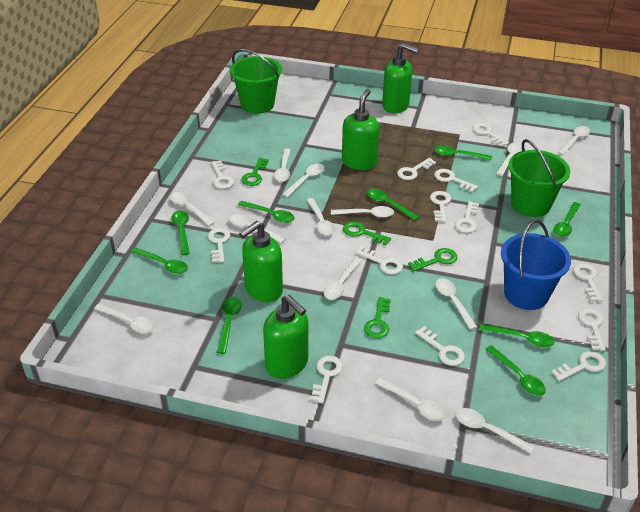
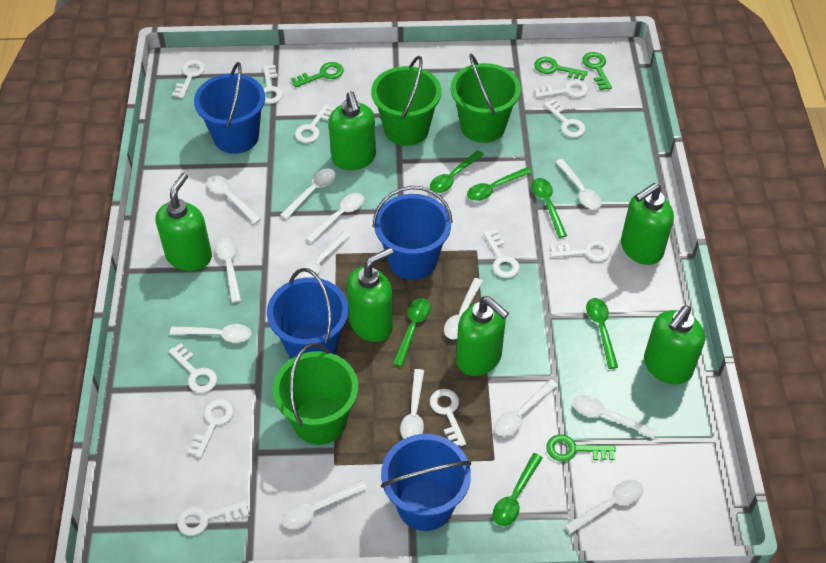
blue bucket: [501,219,571,310] = 1 -> [194,62,265,154] [267,268,349,359] [373,186,453,280] [381,434,471,531] = 4
green bucket: [230,49,282,114] [508,139,570,217] = 2 -> [273,343,358,445] [371,56,441,146] [451,54,521,143] = 3
green soap dispenser: [239,221,283,302] [263,295,308,379] [342,89,380,170] [382,43,419,113] = 4 -> [156,173,212,271] [328,91,376,170] [347,247,393,342] [456,296,509,376] [621,183,674,265] [644,306,705,384] = 6
green spoon: [131,247,188,274] [171,210,190,255] [217,297,242,354] [238,201,294,223] [367,189,419,221] [434,146,492,160] [479,324,554,347] [485,345,546,396] [553,202,581,237] = 9 -> [393,298,431,367] [430,150,484,193] [467,167,532,201] [493,453,543,526] [532,178,567,238] [586,298,618,369] = 6
white key: [208,228,230,263] [211,160,234,189] [310,356,343,403] [355,246,403,274] [397,158,436,180] [415,326,465,366] [430,191,451,222] [434,169,478,192] [455,201,479,233] [473,123,509,147] [551,351,606,381] [573,263,603,302] [578,308,606,351] = 13 -> [169,343,217,393] [172,60,205,98] [177,501,249,536] [187,399,234,458] [263,65,283,104] [295,104,335,143] [430,389,466,446] [484,230,520,278] [534,80,589,98] [544,99,586,138] [550,240,611,262] = 11

